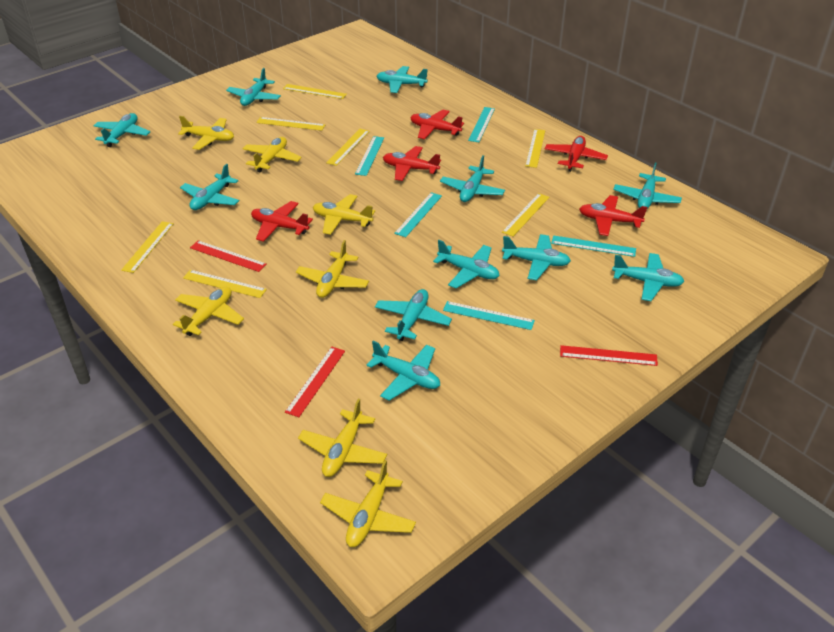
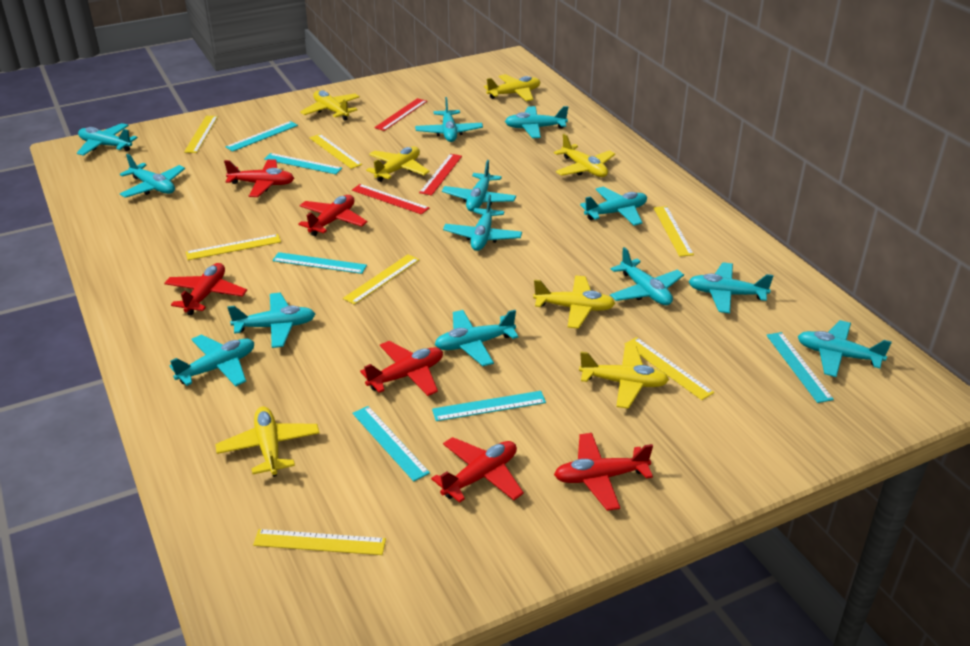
red plane: [251,201,313,242] [383,146,441,181] [410,110,464,139] [545,136,608,172] [579,195,647,236] = 5 -> [164,263,247,315] [224,159,294,197] [298,195,367,236] [360,341,443,396] [431,437,524,503] [554,433,653,511] = 6
turquoise plane: [94,113,150,147] [180,164,239,210] [226,68,281,106] [366,340,440,401] [375,289,452,341] [376,66,428,93] [433,240,500,288] [440,155,505,202] [502,234,571,280] [612,253,684,301] [613,163,682,209] = 11 -> [77,123,138,156] [120,154,185,198] [169,335,254,386] [228,293,315,348] [415,97,483,142] [435,310,519,366] [442,160,516,212] [443,194,522,251] [505,106,568,138] [580,186,647,226] [610,247,684,305] [688,262,774,313] [798,320,892,377] = 13
turquoise ruler: [355,136,384,176] [394,192,442,237] [443,301,535,330] [468,107,495,142] [551,235,636,257] = 5 -> [225,121,298,152] [264,153,342,174] [272,252,367,274] [353,406,430,481] [432,391,546,421] [766,332,834,403] = 6

